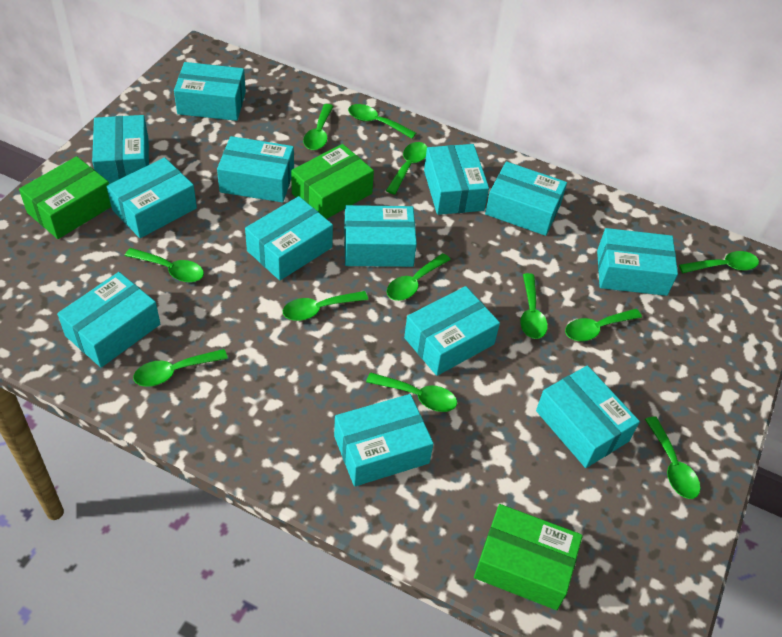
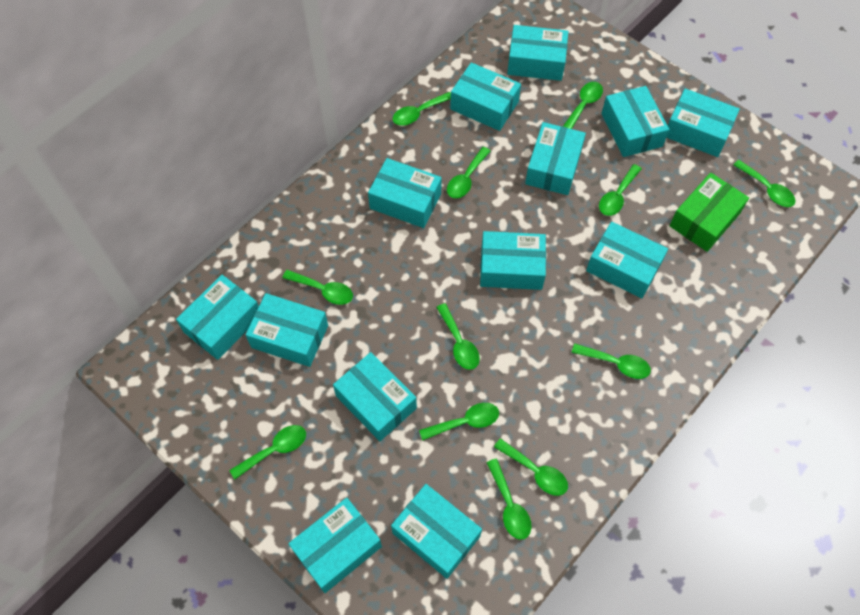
green box: [19,156,111,239] [291,144,374,219] [474,504,583,610] = 3 -> [670,173,749,252] = 1

